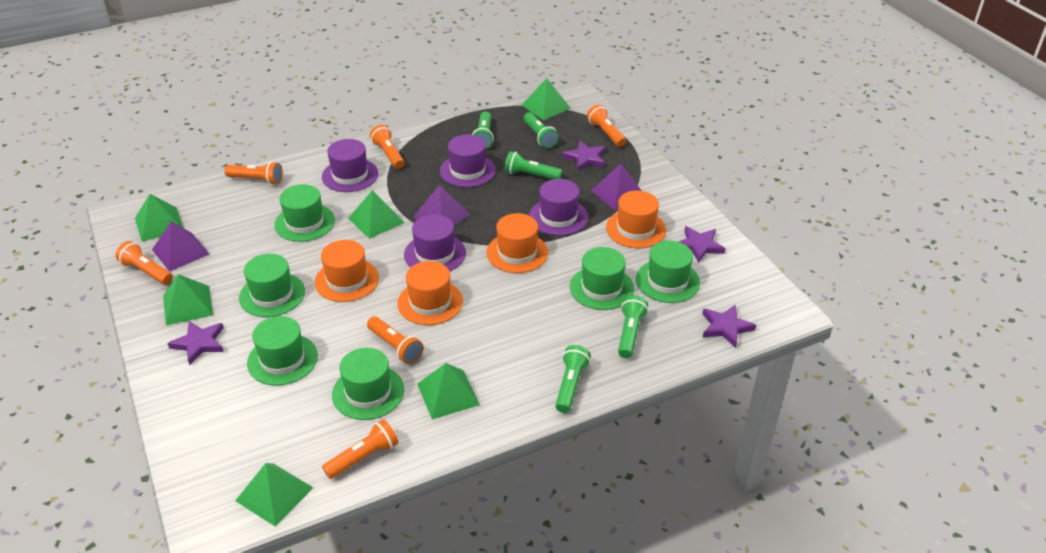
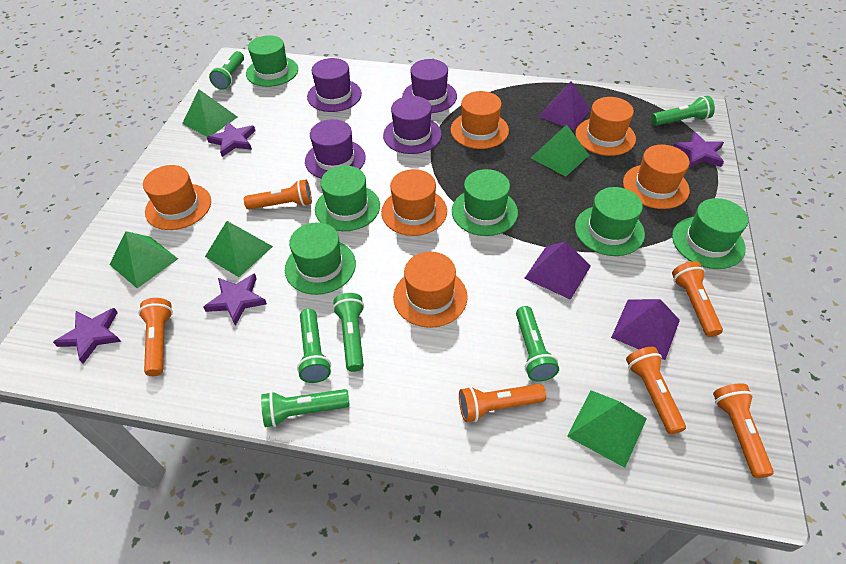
green flashlight: [472,112,494,149] [505,151,562,179] [524,112,559,149] [555,345,591,413] [618,295,648,358] = 5 -> [209,51,244,90] [261,389,350,427] [297,308,331,383] [333,293,364,372] [516,306,559,382] [651,96,715,126] = 6
green pyramid: [135,194,183,242] [163,274,213,325] [235,463,313,527] [348,190,405,239] [417,363,480,419] [522,78,571,120] = 6 -> [109,231,178,288] [182,89,237,137] [205,221,273,277] [531,124,589,177] [567,390,647,468] = 5
orange hat: [315,240,379,302] [397,261,463,325] [486,213,548,273] [606,191,666,248] = 4 -> [143,165,211,230] [381,169,447,236] [393,252,468,328] [450,91,509,149] [575,97,636,156] [623,145,690,209] = 6

